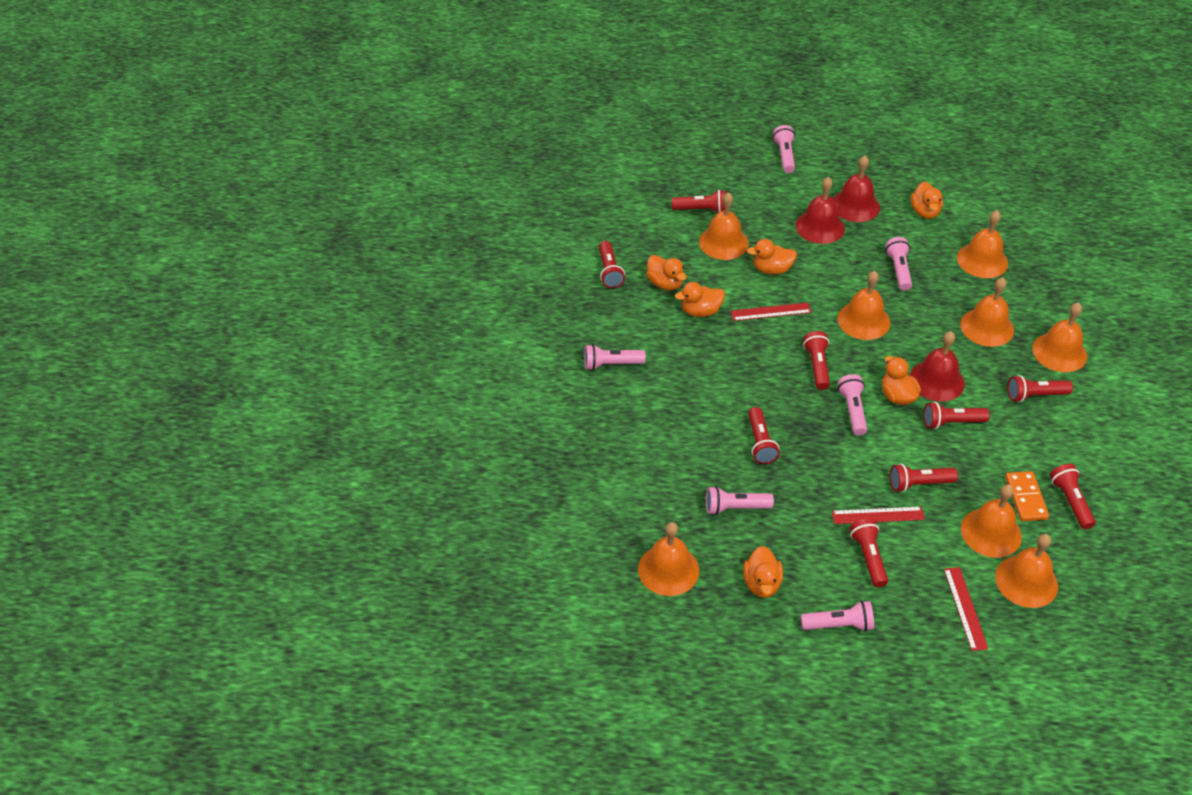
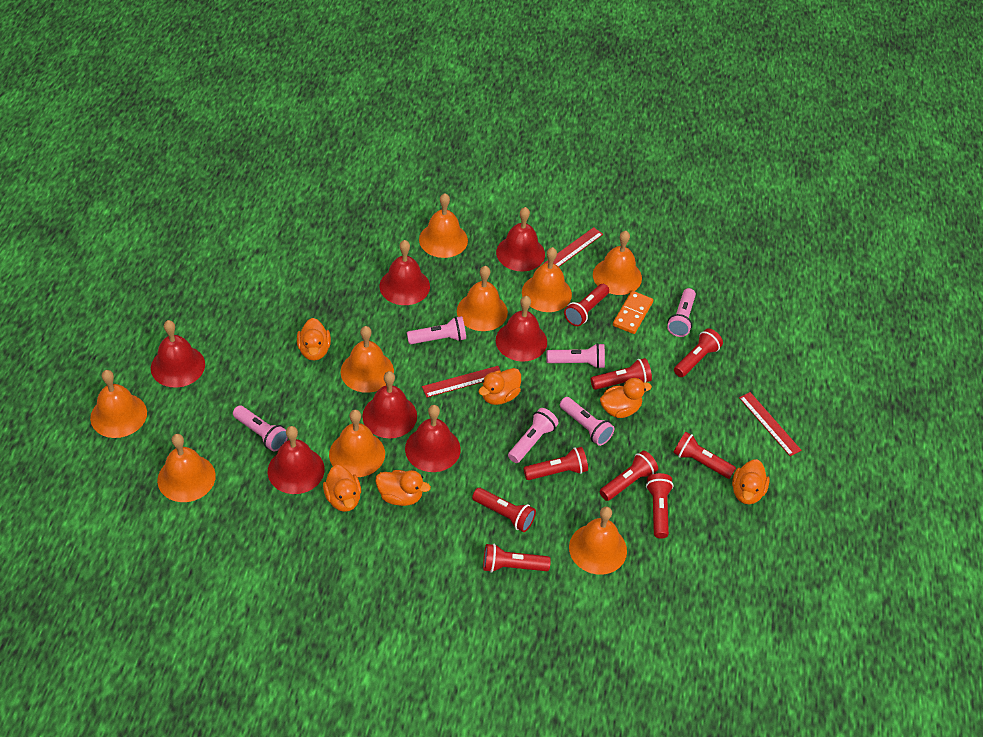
orange bell: [638,522,699,596] [699,192,749,260] [837,271,890,340] [957,210,1008,278] [960,277,1014,347] [961,485,1022,558] [995,534,1058,608] [1032,302,1087,372] = 8 -> [90,370,147,438] [157,434,216,502] [329,410,385,477] [341,326,394,393] [419,193,468,258] [457,266,508,331] [522,247,572,312] [569,506,627,575] [593,231,642,295] = 9
red bell: [795,177,845,244] [833,156,880,222] [910,331,965,402] = 3 -> [151,320,205,388] [268,426,325,494] [362,371,417,438] [380,240,430,305] [405,405,461,472] [496,207,545,271] [496,296,547,362] = 7

